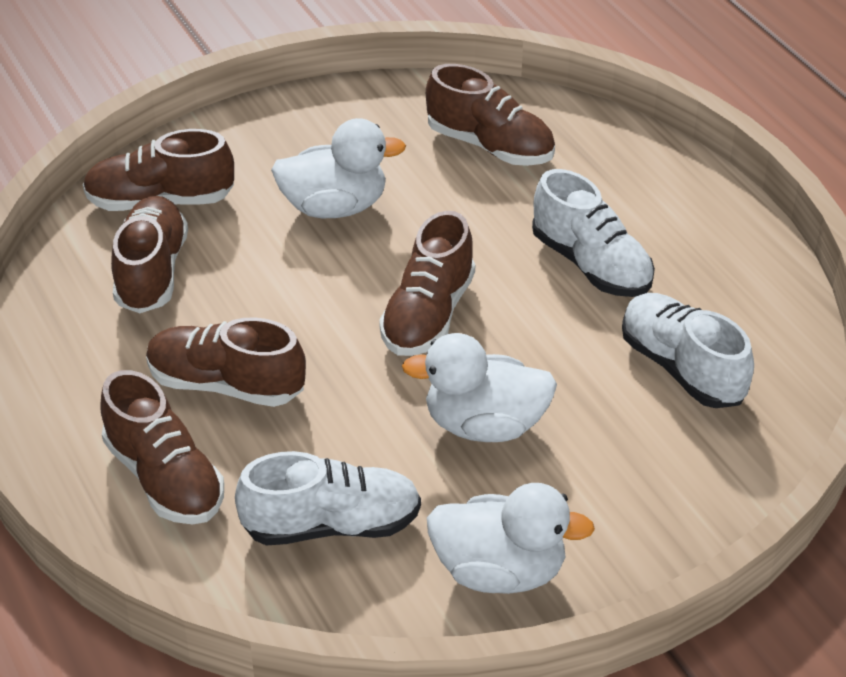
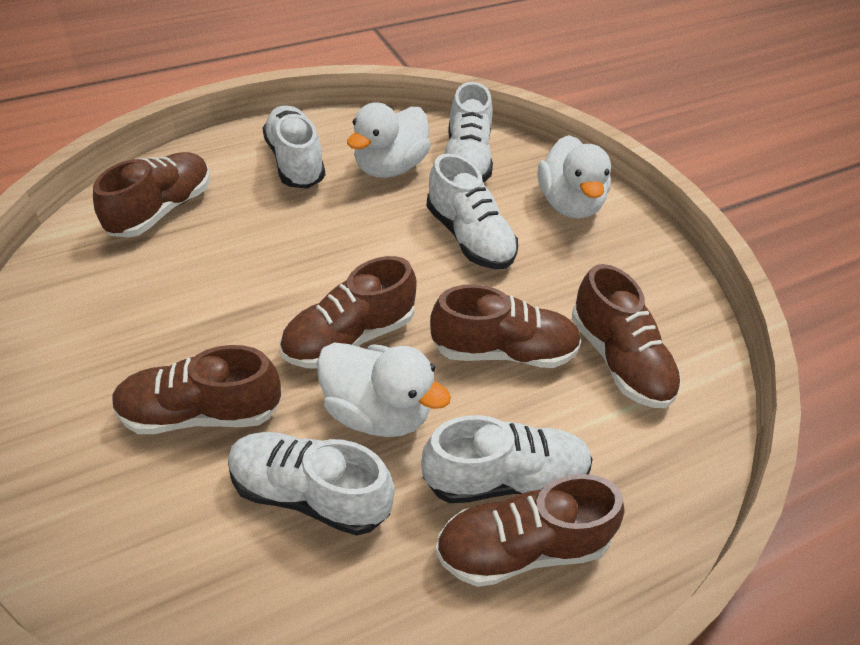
white shoe: [235,451,421,546] [532,169,655,297] [622,293,754,408] = 3 -> [228,432,395,536] [262,105,325,189] [421,415,593,503] [426,153,518,269] [445,82,493,182] = 5

